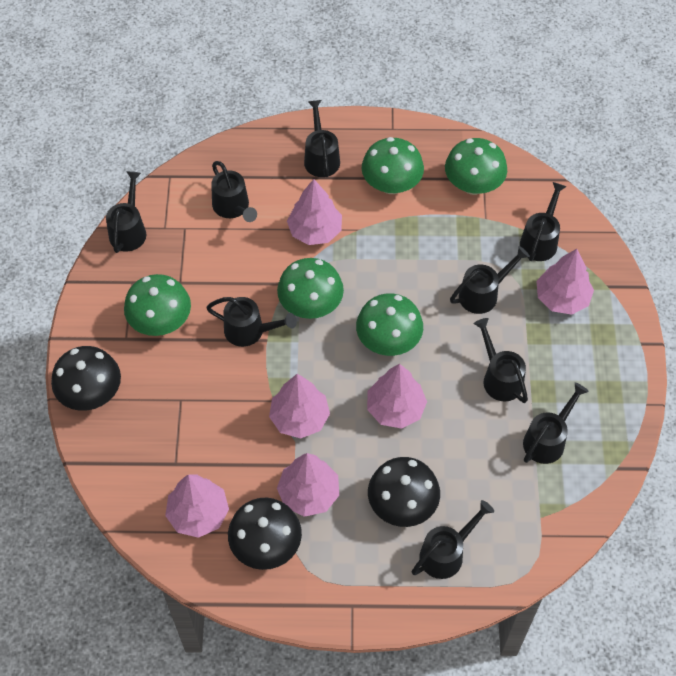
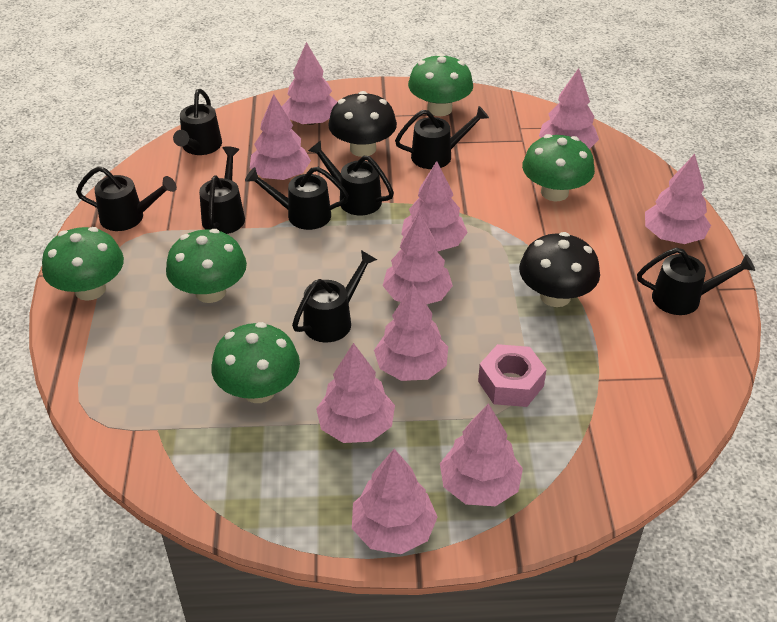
black mushroom: [51,346,121,411] [228,498,302,570] [368,457,440,527] = 3 -> [328,91,397,157] [519,232,600,307] = 2
black watering can: [106,171,146,253] [206,297,297,347] [211,161,257,222] [304,100,340,177] [411,500,494,579] [450,246,530,314] [474,318,528,403] [520,182,567,261] [523,383,589,464] = 9 -> [76,166,177,231] [173,89,222,155] [199,146,245,234] [245,167,349,230] [292,250,377,343] [308,140,394,216] [395,106,489,169] [637,247,755,315] = 8
pink nut: none = 0 -> [478,344,547,407] = 1
pink tree: [165,475,229,538] [269,374,330,439] [277,453,339,517] [287,179,342,245] [367,364,427,429] [536,249,594,314] = 6 -> [250,94,311,180] [282,42,337,125] [316,343,395,443] [352,449,438,554] [374,284,448,381] [383,212,453,304] [401,161,468,252] [440,403,523,506] [539,68,599,149] [645,154,711,244] = 10

